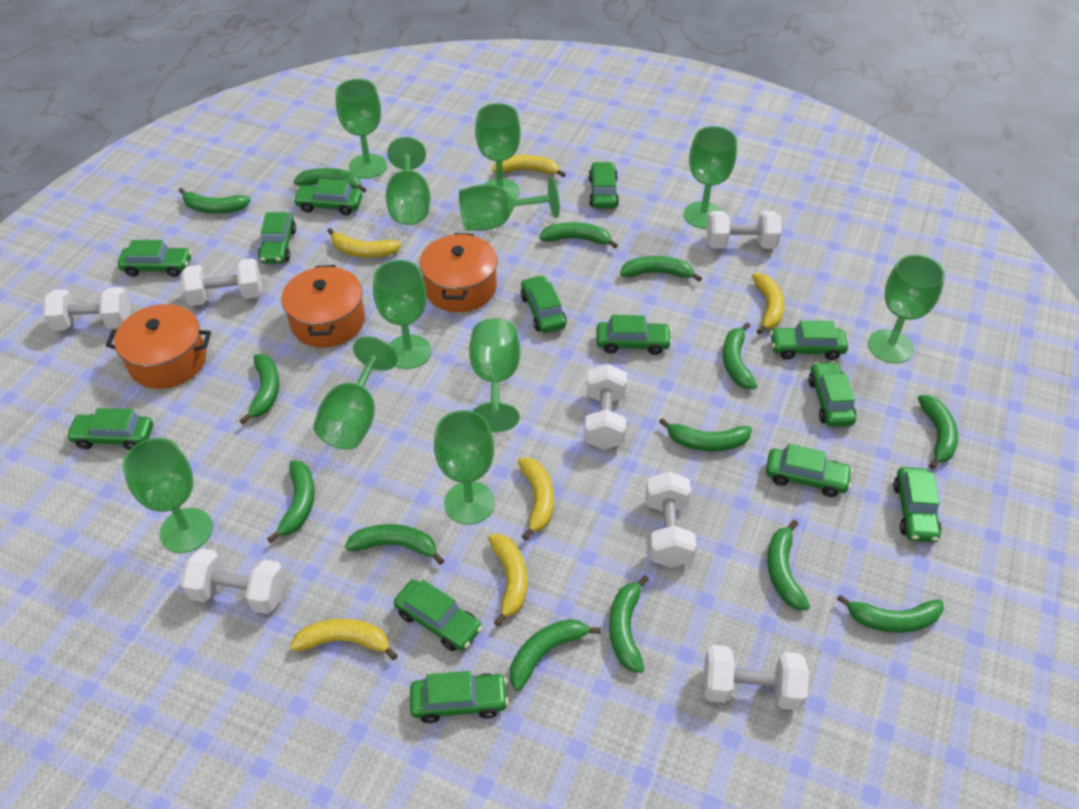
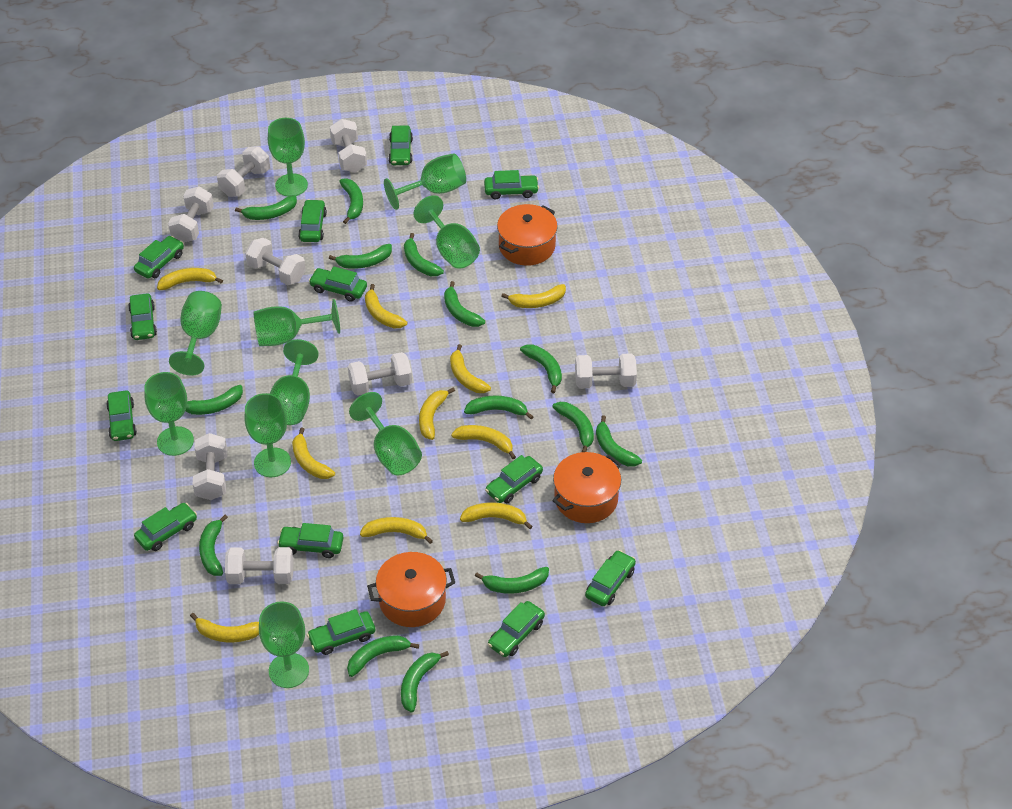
green goblet: [123,438,213,553] [314,336,398,449] [336,79,387,179] [373,260,431,369] [386,137,430,225] [434,410,495,525] [459,177,560,231] [469,318,520,433] [475,103,521,200] [684,126,737,229] [868,254,945,363] = 11 -> [144,372,194,456] [169,291,222,376] [244,393,291,477] [253,299,340,346] [259,601,309,688] [268,118,308,197] [270,339,319,425] [349,392,422,476] [384,153,466,210] [413,195,480,269] = 10
white dumbbell: [43,287,130,331] [181,258,262,306] [181,548,286,614] [584,364,627,450] [646,471,696,568] [703,645,809,710] [707,211,781,248] = 7 -> [168,187,214,243] [193,433,227,500] [217,146,270,197] [225,547,293,584] [245,238,306,285] [330,119,367,173] [348,352,412,396] [575,353,637,389] = 8
yellow banana: [290,619,398,660] [327,228,401,258] [488,534,527,627] [492,155,566,177] [518,458,554,540] [752,273,784,334] = 6 -> [157,268,223,290] [190,613,259,642] [292,427,335,479] [360,517,433,544] [365,284,407,328] [419,387,455,440] [450,344,491,393] [451,425,516,459] [460,502,533,529] [501,284,566,308] = 10

